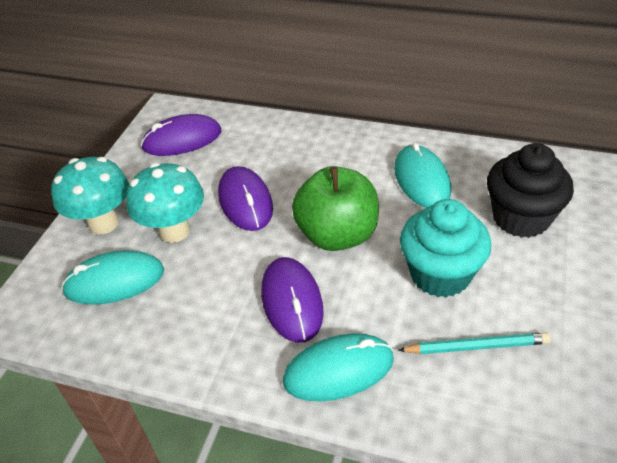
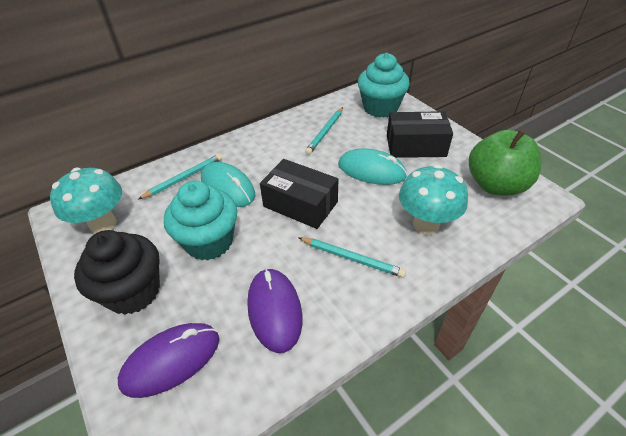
black box: none = 0 -> [260,159,339,229] [387,111,453,158] = 2
purple mouse: [141,114,221,156] [218,166,273,231] [261,257,324,343] = 3 -> [118,323,219,398] [247,268,303,353] = 2
turquoise cupcake: [400,199,491,298] = 1 -> [164,181,237,260] [358,53,410,118] = 2
turquoise mouse: [61,250,164,305] [283,333,394,401] [394,143,451,208] = 3 -> [201,162,255,207] [338,148,407,185] = 2
turquoise pencil: [398,333,551,354] = 1 -> [137,154,223,200] [299,237,406,278] [305,107,343,155] = 3

